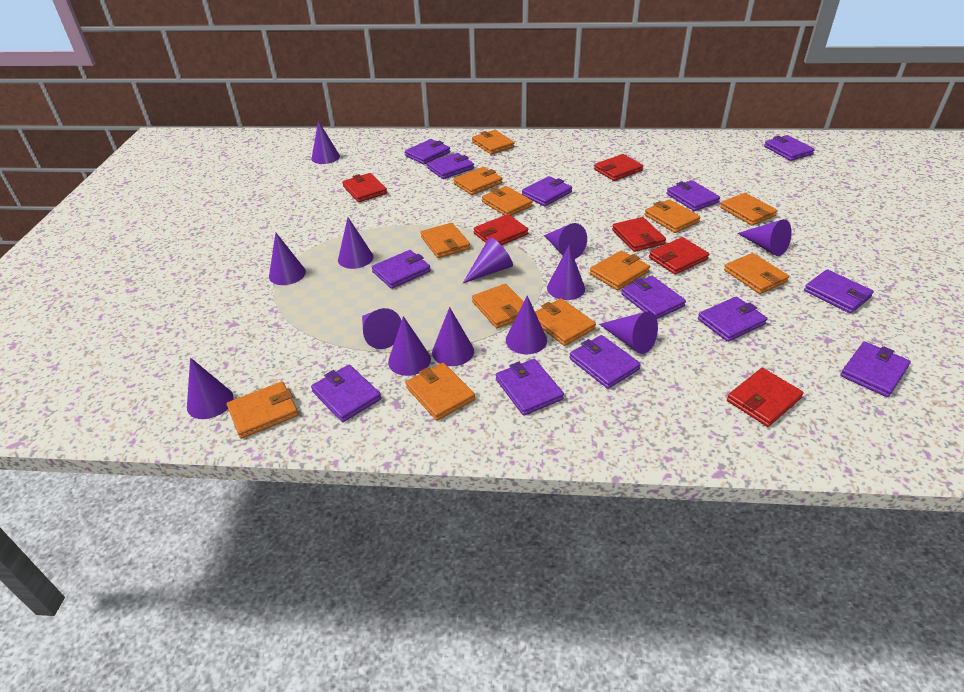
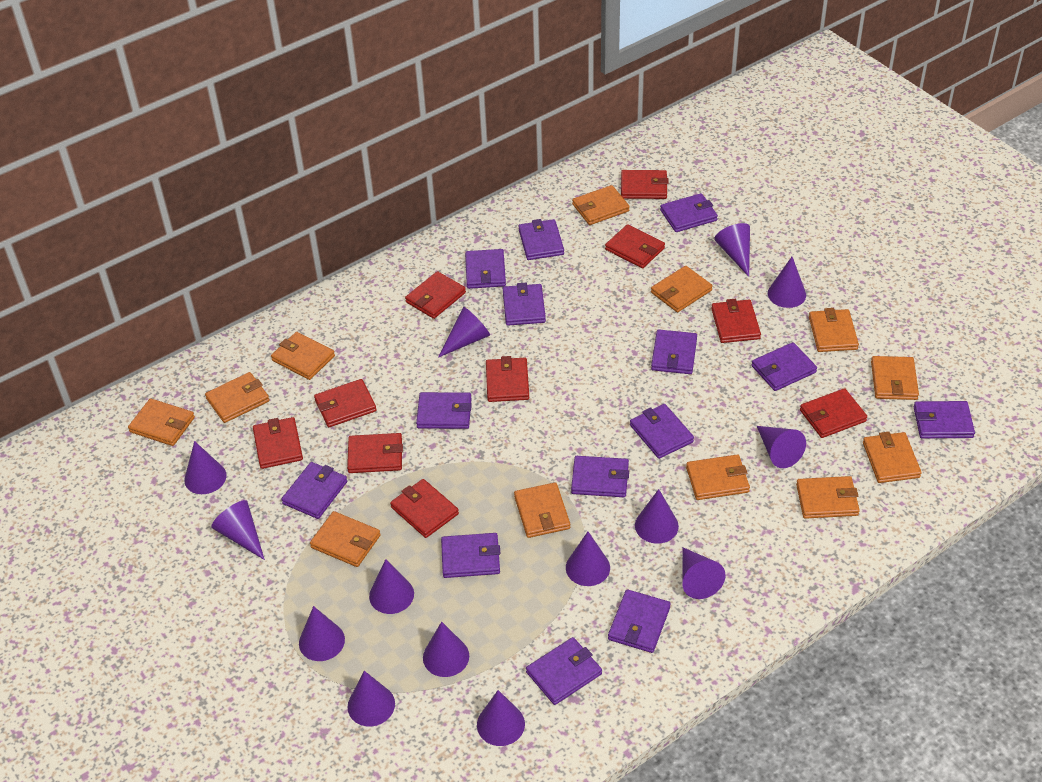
purple cone: [187,358,234,419] [269,232,306,285] [311,121,340,164] [338,217,373,269] [362,308,401,349] [388,316,431,376] [432,307,474,366] [463,237,513,283] [506,296,547,354] [544,223,587,259] [547,245,585,300] [599,311,658,354] [737,219,792,256] = 13 -> [184,441,227,494] [211,500,265,560] [299,606,345,661] [347,671,395,726] [369,559,414,614] [423,621,469,677] [438,307,490,358] [477,690,525,746] [566,532,610,586] [635,489,679,544] [682,547,726,599] [715,223,750,277] [757,426,806,468] [768,257,806,308] = 14
purple wallet: [311,365,381,422] [372,250,431,289] [405,139,450,164] [427,153,474,179] [496,359,564,416] [522,176,572,206] [569,335,641,389] [621,276,686,319] [667,180,720,211] [698,296,767,342] [764,135,815,161] [804,269,874,313] [840,341,911,397] = 13 -> [281,462,347,519] [416,392,472,429] [441,533,500,578] [465,249,506,289] [503,283,546,326] [518,219,564,260] [526,637,602,705] [571,456,629,497] [608,589,671,653] [630,404,694,459] [651,329,697,374] [660,193,718,232] [751,342,817,391] [914,401,975,438] = 14
red wallet: [342,173,387,202] [473,214,528,245] [594,154,643,181] [612,217,666,252] [649,237,709,275] [727,368,804,427] = 6 -> [253,417,303,469] [314,379,377,427] [347,433,403,473] [390,479,459,538] [405,271,466,319] [486,356,529,402] [605,224,665,268] [621,170,668,199] [711,299,761,343] [800,388,867,438] = 10

